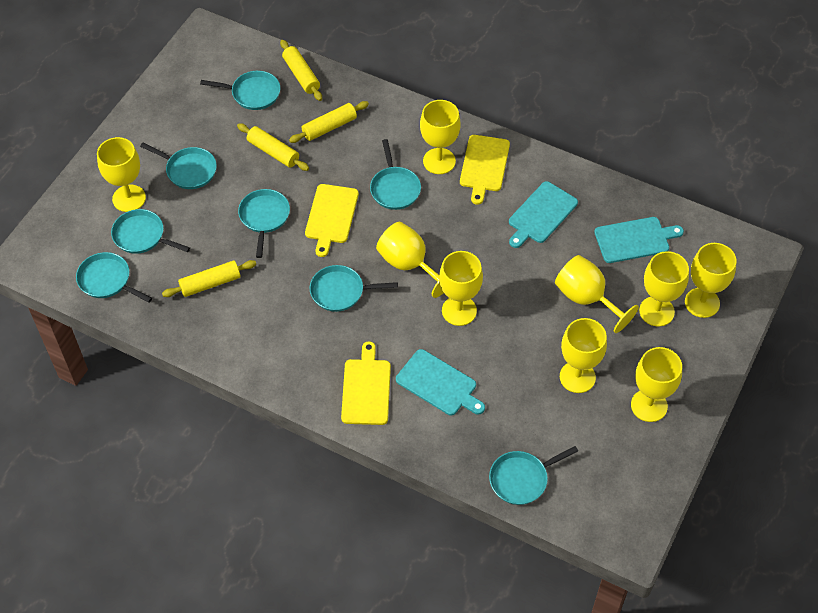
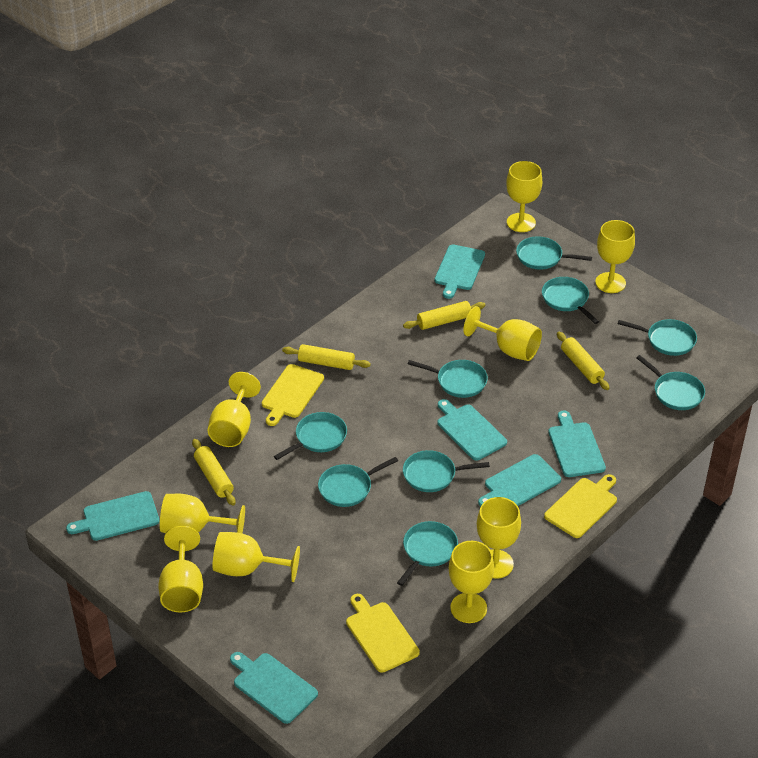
turquoise cutting board: [396,349,485,415] [509,181,578,248] [594,217,684,263] = 3 -> [66,491,160,541] [230,652,318,724] [435,244,485,299] [437,399,507,461] [478,454,561,506] [548,411,606,477] = 6
turquoise pan: [76,252,152,303] [111,209,190,254] [140,143,217,189] [200,71,280,110] [238,189,290,258] [310,265,398,312] [370,139,421,210] [489,446,578,505] = 8 -> [274,412,347,460] [318,457,398,507] [397,521,458,586] [403,450,490,492] [408,360,488,398] [516,236,592,270] [542,277,599,324] [618,319,697,356] [636,355,705,410] = 9

